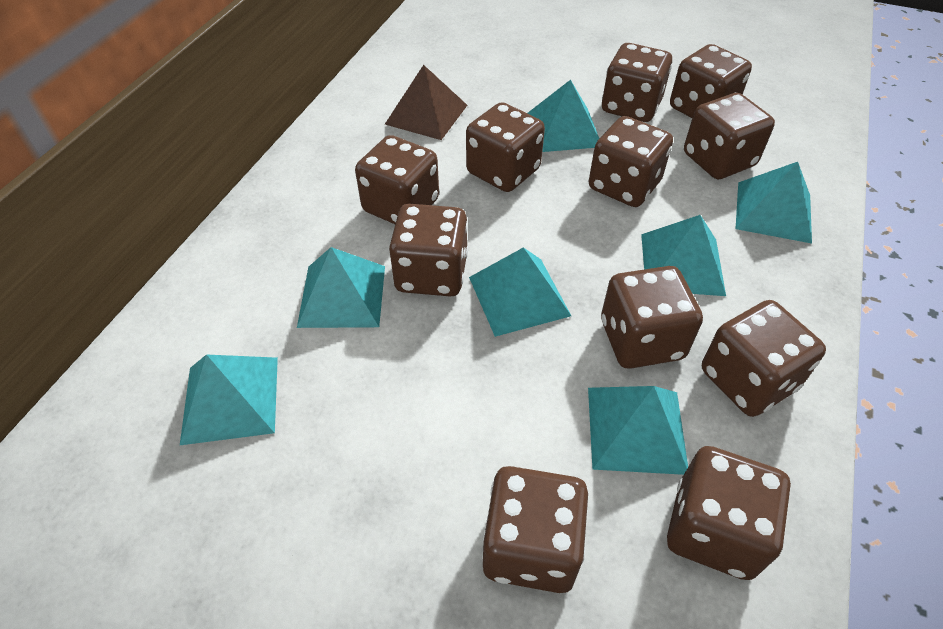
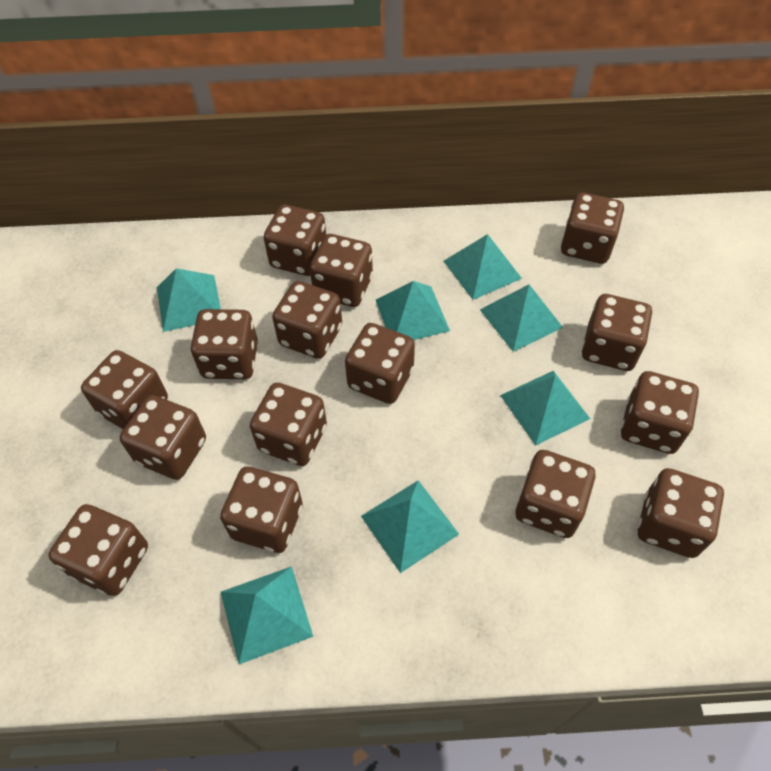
brown dice: [355,135,439,224] [389,204,468,296] [466,102,545,192] [482,466,588,593] [589,116,673,207] [601,266,703,369] [602,43,672,122] [667,446,791,580] [670,44,752,118] [684,93,775,179] [702,300,826,417] = 11 -> [49,504,148,596] [81,350,168,429] [120,395,206,480] [191,309,258,379] [220,467,303,553] [250,383,327,466] [264,205,326,276] [272,281,342,359] [310,234,373,307] [345,323,415,404] [515,450,596,538] [561,193,624,264] [582,294,652,371] [621,371,699,454] [638,468,724,558] = 15
brown pyramid: [385,65,467,140] = 1 -> none = 0

